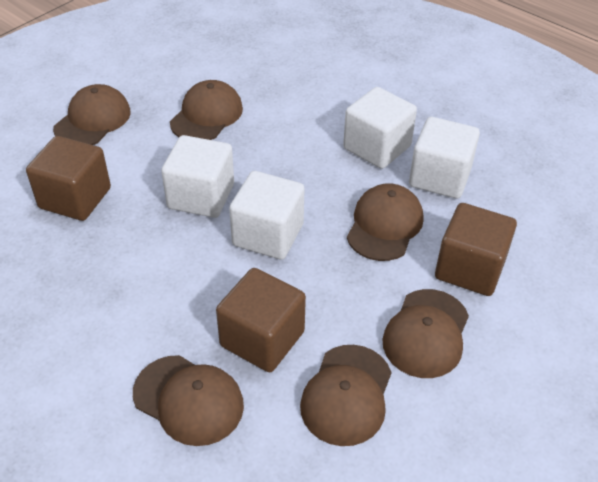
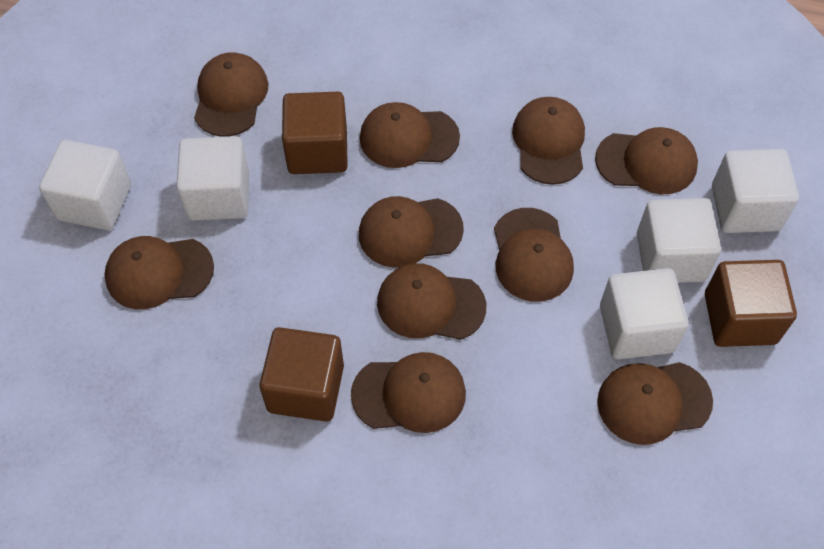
brown cap: [53,84,131,145] [133,355,244,446] [170,80,243,140] [300,345,391,446] [347,184,424,261] [382,289,469,378] = 6 -> [104,236,214,309] [194,52,269,137] [351,352,466,433] [359,196,464,268] [360,102,460,168] [377,263,486,340] [494,208,574,302] [512,97,585,185] [595,127,698,194] [597,362,713,445] = 10
white cube: [161,135,234,218] [229,171,305,260] [343,87,417,169] [409,117,480,199] = 4 -> [39,140,131,230] [176,136,249,221] [600,268,689,359] [637,198,721,283] [712,149,799,233] = 5

